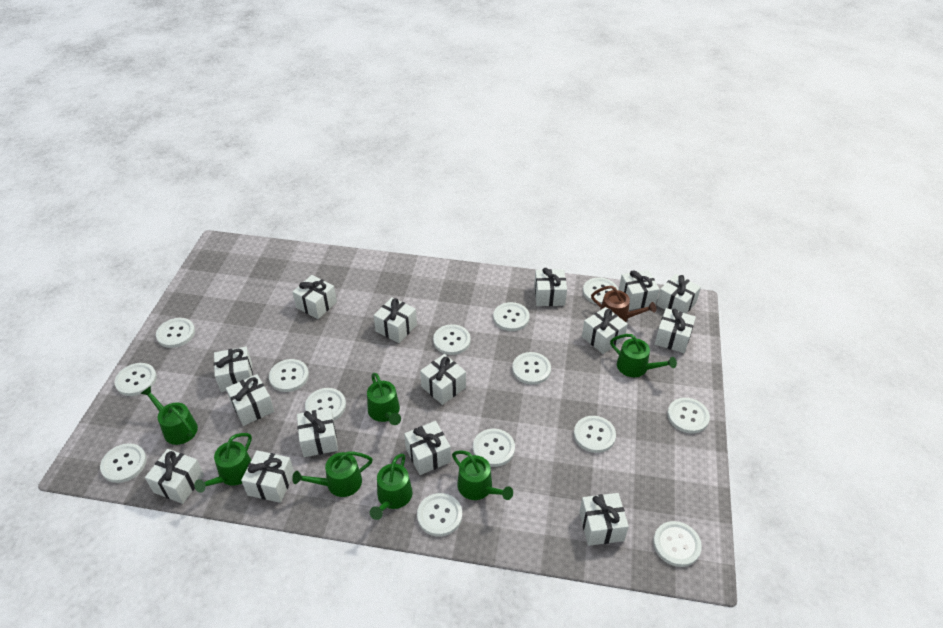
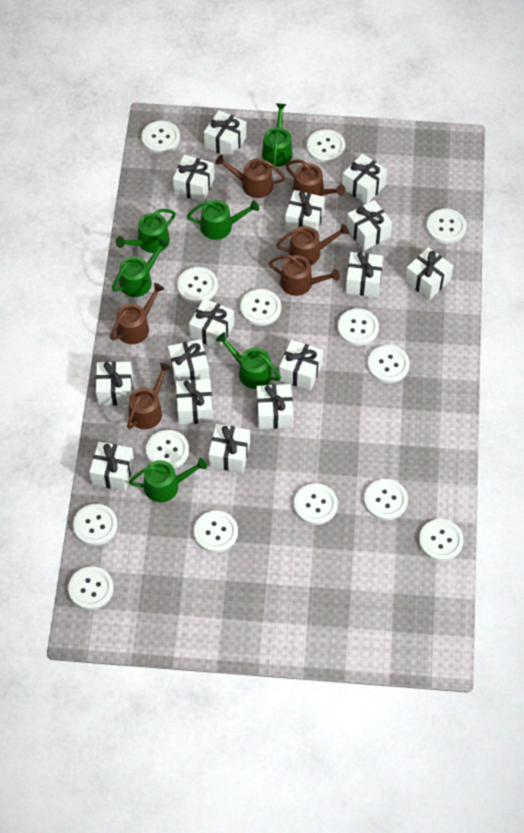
brown watering can: [591,286,656,322] = 1 -> [110,283,164,344] [127,363,171,429] [215,155,286,198] [269,255,340,296] [276,224,349,265] [285,160,345,196] = 6
green watering can: [140,386,198,445] [194,433,252,493] [292,452,373,497] [367,373,401,425] [370,454,412,520] [452,450,513,500] [610,334,677,377] = 7 -> [112,238,169,297] [116,209,176,253] [129,458,207,502] [187,200,259,240] [216,332,281,389] [262,103,293,167] = 6

